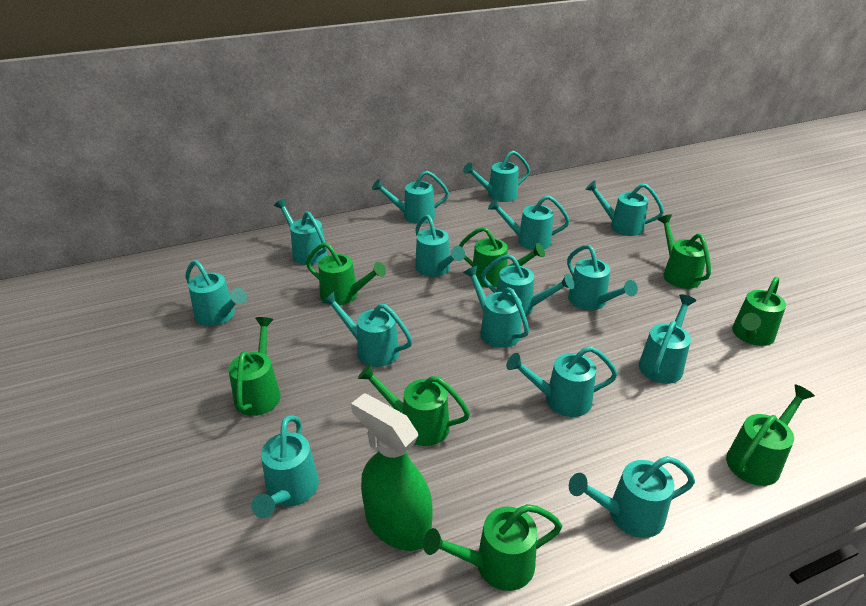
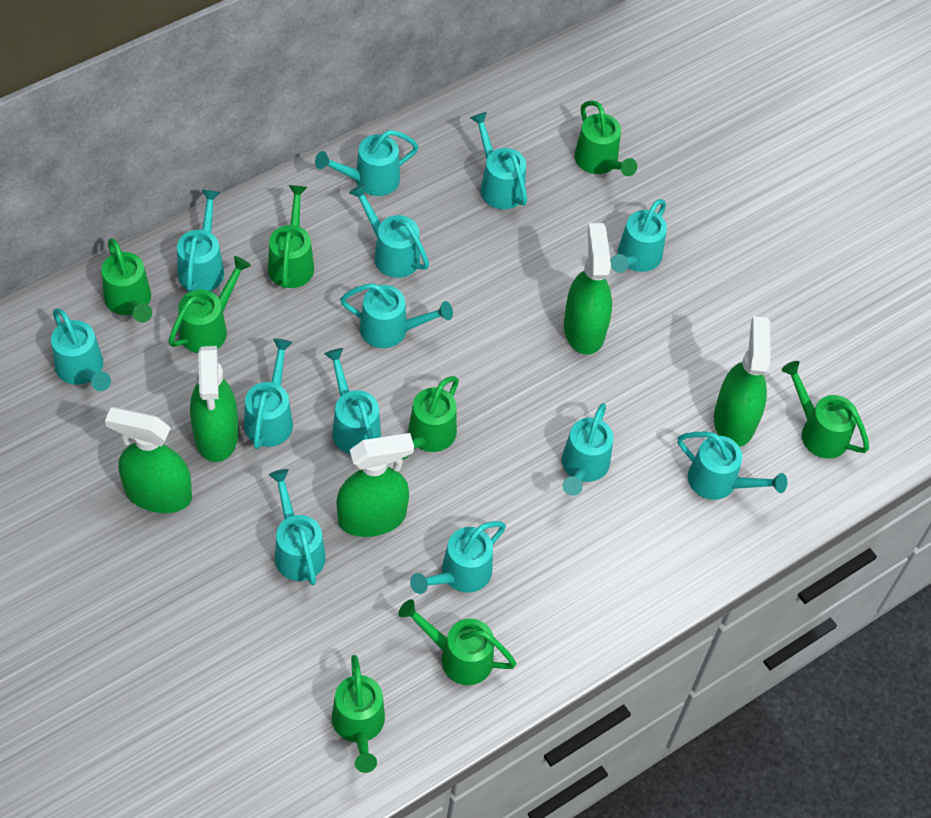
green spray bottle: [351,393,433,551] = 1 -> [105,407,192,513] [190,346,238,462] [337,433,414,537] [564,223,612,355] [714,316,771,447] = 5
turquoise watering can: [186,260,247,326] [251,415,319,518] [274,199,327,265] [322,292,413,367] [372,171,449,224] [415,215,465,277] [463,151,530,202] [463,266,529,348] [481,254,574,316] [488,195,570,250] [506,346,618,417] [567,245,638,310] [569,456,695,538] [585,181,664,236] [639,294,696,384] = 15 -> [51,308,111,391] [177,190,224,292] [244,339,293,449] [269,469,326,585] [315,130,419,196] [324,348,381,454] [340,283,453,348] [349,183,429,278] [410,521,506,594] [470,112,527,209] [562,403,614,496] [610,199,667,273] [678,432,787,500] = 13

